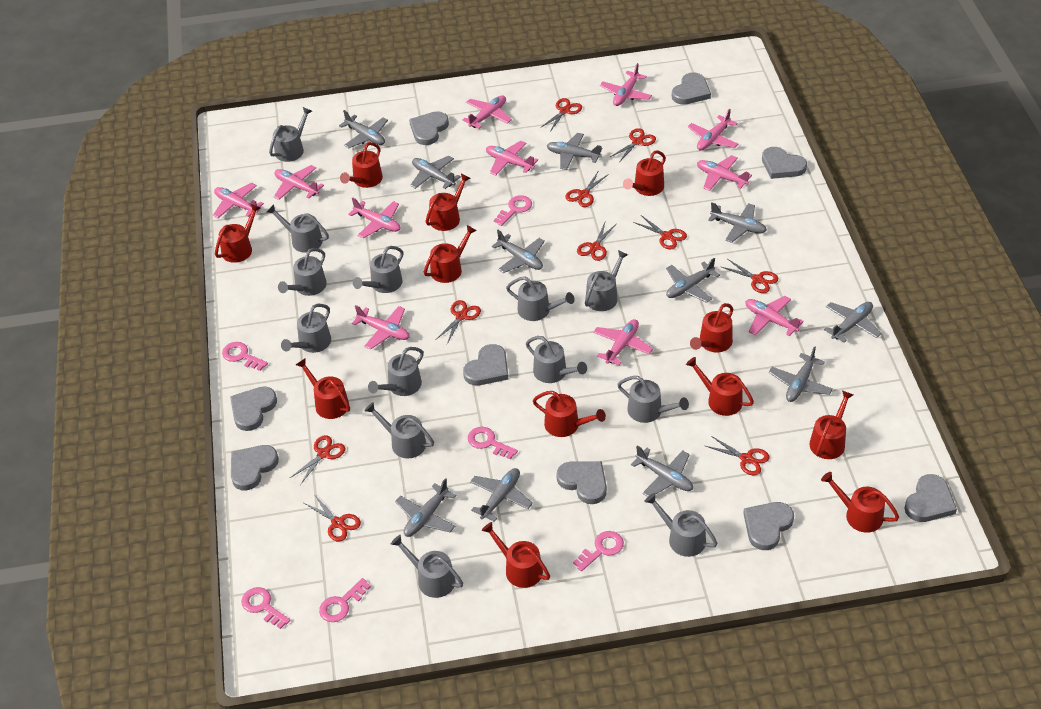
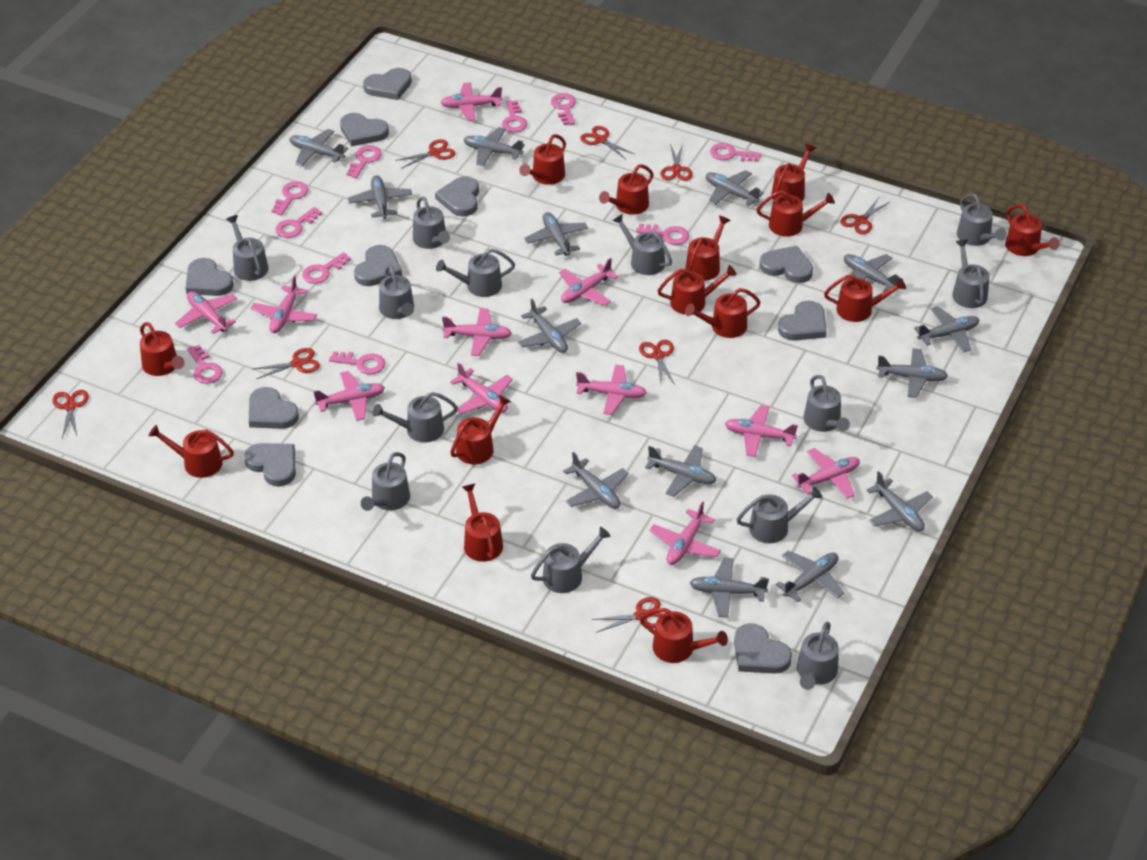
grey heart: [230,386,277,431] [231,445,279,490] [409,111,449,145] [463,344,508,386] [556,461,607,504] [672,72,711,105] [743,502,794,550] [762,147,807,179] [904,474,957,522] = 9 -> [186,258,234,296] [244,443,296,487] [249,387,299,429] [340,113,389,146] [354,245,402,286] [363,68,412,100] [435,176,479,217] [734,623,792,674] [759,246,813,283] [778,301,827,341] = 10
grey plane: [339,110,388,148] [395,478,457,537] [410,156,461,189] [470,468,533,522] [492,230,545,273] [547,133,602,170] [631,445,693,497] [666,258,720,303] [708,202,767,243] [769,346,833,402] [824,302,882,343] = 11 -> [289,129,348,167] [348,175,412,219] [463,127,525,166] [518,299,581,353] [524,212,588,256] [563,452,629,509] [645,445,716,497] [690,557,769,618] [706,170,764,206] [776,550,844,602] [844,254,903,292] [867,471,933,532] [876,348,948,398] [914,306,979,352] = 14
pink key: [222,342,268,371] [241,587,291,629] [319,578,371,622] [468,427,518,460] [494,195,532,226] [573,531,624,571] = 6 -> [187,345,223,384] [272,181,308,216] [275,207,322,238] [302,252,351,284] [329,351,385,375] [346,145,382,178] [502,100,527,132] [551,93,576,125] [636,224,689,245] [710,143,762,162] = 10
red scissors: [290,435,345,485] [304,494,361,542] [436,300,481,344] [540,98,582,132] [565,170,609,207] [577,223,616,261] [610,128,656,161] [633,215,687,249] [706,436,769,476] [722,259,778,293] = 10 -> [52,390,89,438] [253,348,320,379] [395,139,455,169] [580,126,634,159] [592,597,662,633] [639,340,675,385] [661,144,693,181] [841,196,891,234] = 8
red watering can: [215,204,261,263] [296,358,350,419] [340,142,383,188] [424,225,477,283] [425,174,470,231] [481,522,550,588] [533,391,606,437] [623,150,666,196] [686,357,754,416] [690,303,733,352] [810,390,853,459] [821,472,899,533] = 12 -> [140,322,184,376] [149,425,234,478] [450,395,511,465] [462,484,503,562] [519,134,566,185] [599,164,654,215] [639,608,728,663] [657,265,737,315] [685,215,730,281] [685,288,761,338] [756,190,835,237] [771,144,816,201] [824,274,906,322] [1005,204,1060,256] = 14

